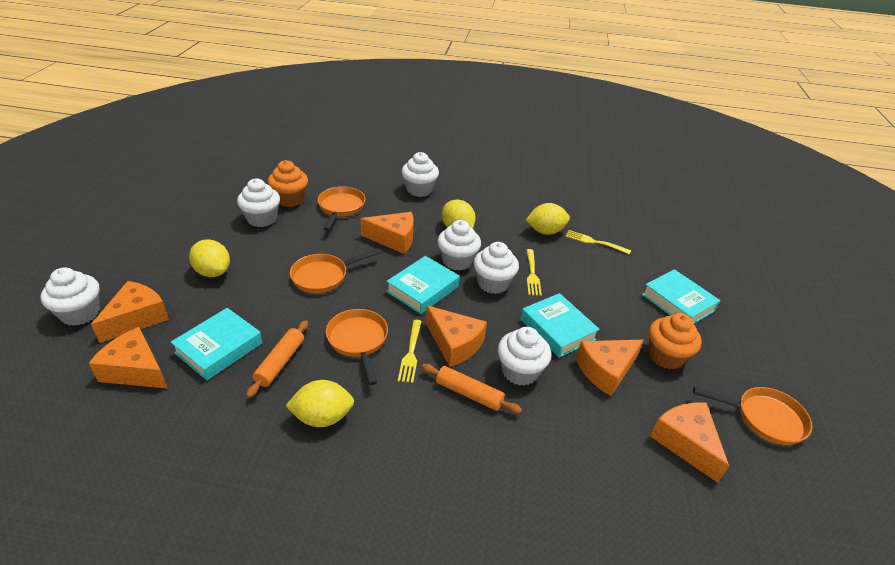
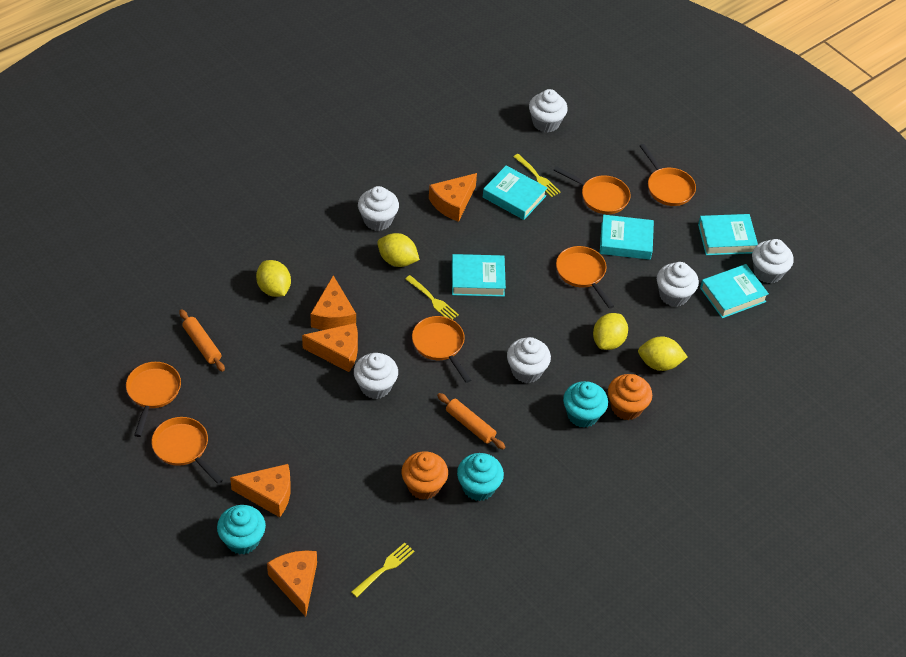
orange cheese: [89,327,168,389] [91,281,169,343] [360,212,413,254] [426,306,487,367] [576,340,644,396] [650,403,729,483] = 6 -> [230,464,291,517] [267,550,317,617] [302,323,358,372] [310,275,356,330] [429,173,477,222] = 5
orange pan: [290,249,381,293] [318,186,366,231] [326,309,388,385] [693,387,813,445] = 4 -> [126,362,181,437] [151,417,223,484] [412,316,471,383] [554,166,631,214] [556,246,614,309] [640,144,696,206] = 6
turquoise book: [170,308,262,380] [386,256,460,314] [521,293,600,358] [642,269,721,324] = 4 -> [452,254,506,297] [483,165,547,220] [600,215,654,260] [698,214,758,255] [700,264,769,318] = 5
turquoise cupcake: none = 0 -> [217,505,266,554] [457,453,504,501] [563,381,608,428] = 3

